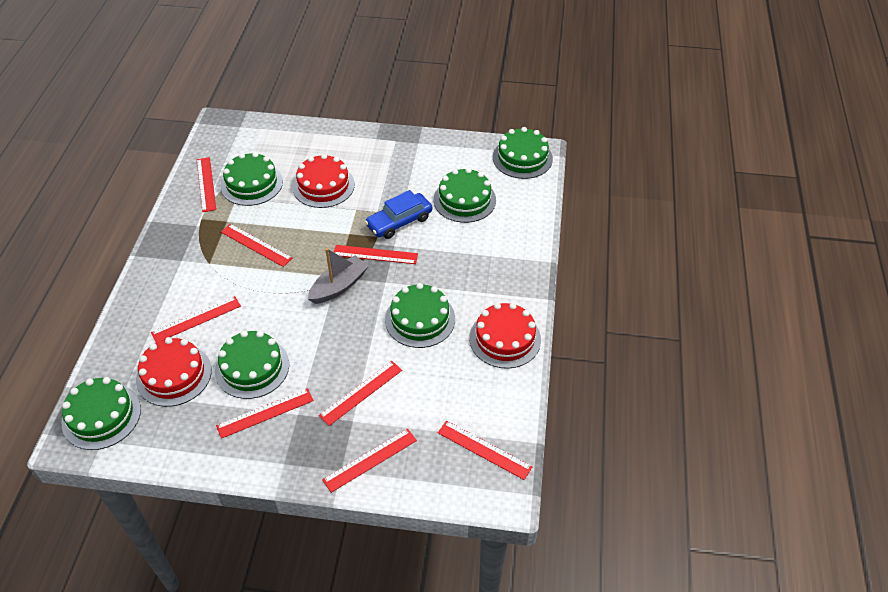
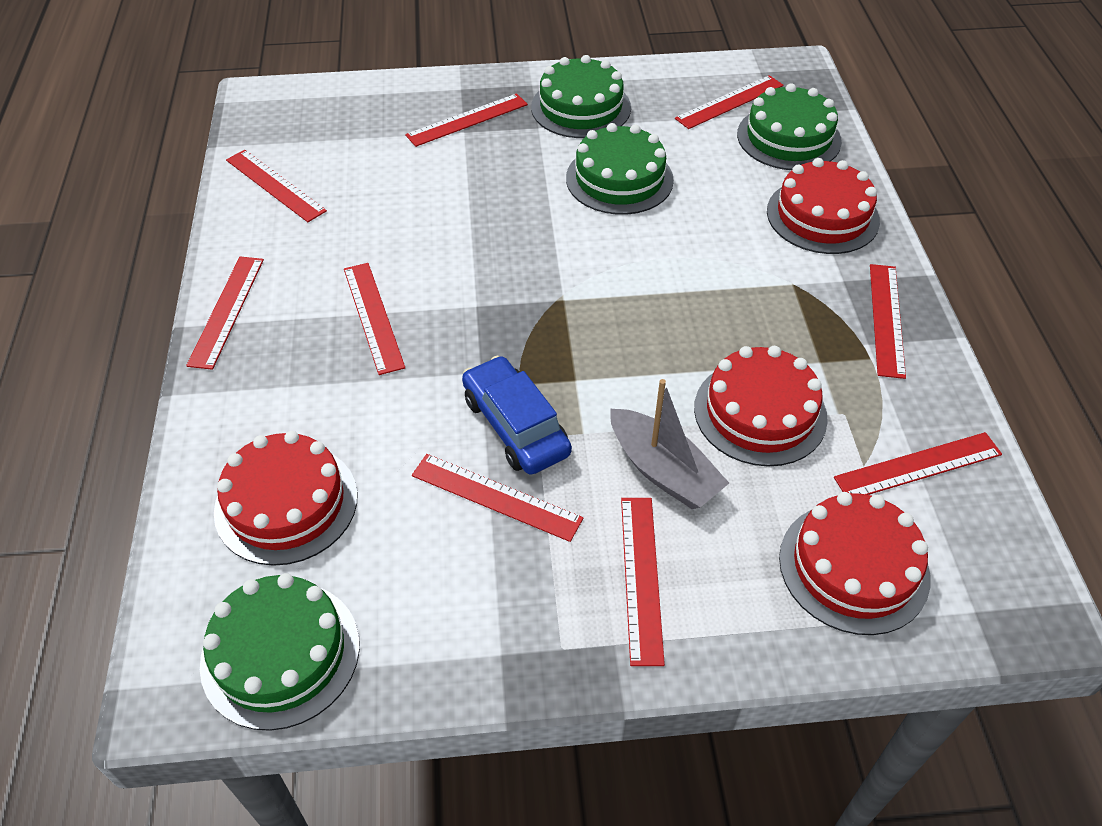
green cake: [62,377,141,450] [215,331,289,399] [221,152,283,206] [385,283,455,348] [434,168,496,223] [493,127,553,179] = 6 -> [200,573,360,731] [531,55,631,138] [566,123,674,215] [737,83,842,170] = 4
red cake: [136,337,212,407] [293,154,355,208] [469,303,541,369] = 3 -> [214,431,358,566] [694,346,828,467] [767,158,880,254] [779,492,931,635] = 4
red ruler: [151,296,241,343] [197,157,216,212] [216,388,314,439] [221,224,292,267] [319,361,402,426] [322,429,417,493] [334,245,418,264] [438,421,532,480] = 8 -> [186,257,264,370] [226,150,327,222] [344,263,405,375] [405,93,528,147] [412,454,583,542] [621,498,665,666] [675,75,784,129] [834,432,1002,495] [870,264,906,379] = 9

